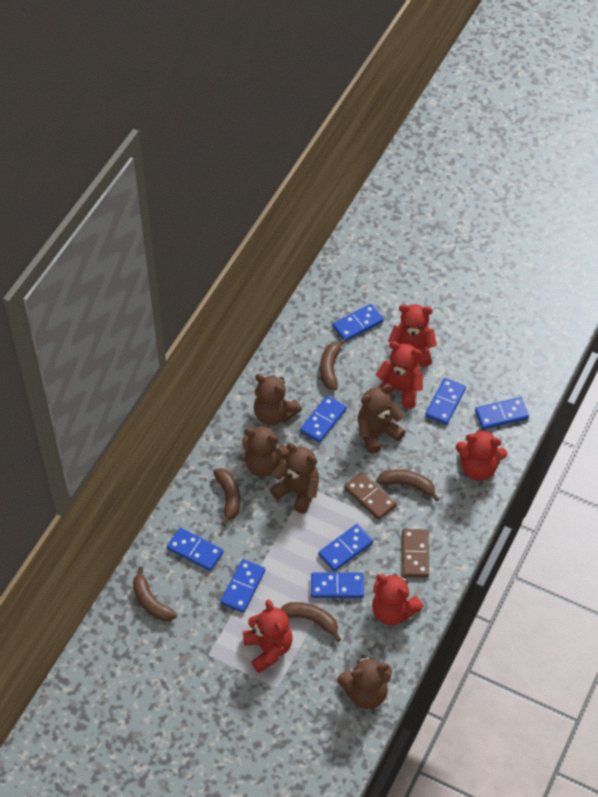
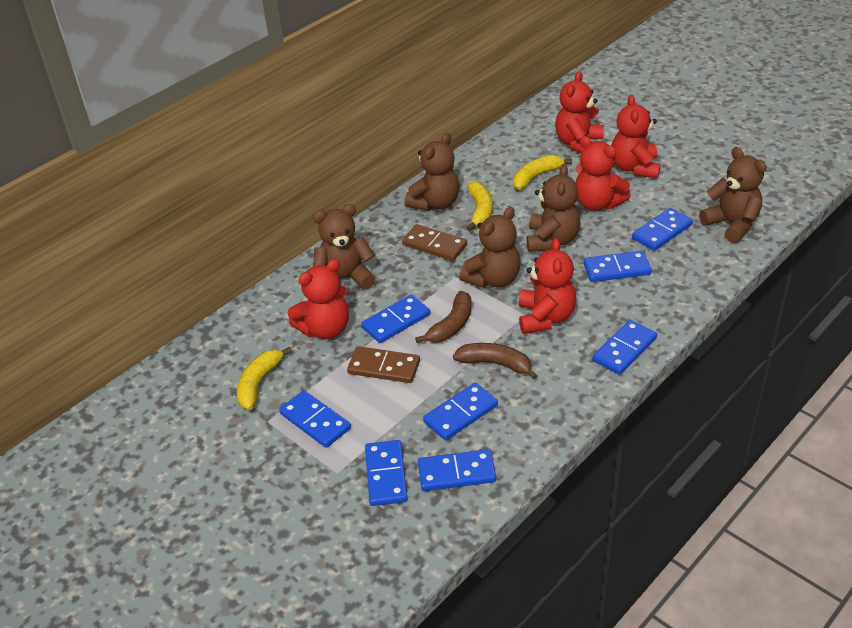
brown banana: [133,567,177,621] [213,468,240,526] [281,602,341,642] [320,339,347,390] [376,469,439,501] = 5 -> [415,291,472,343] [453,343,537,380] = 2
yellow banana: none = 0 -> [237,347,292,410] [466,181,493,231] [513,155,572,190] = 3

